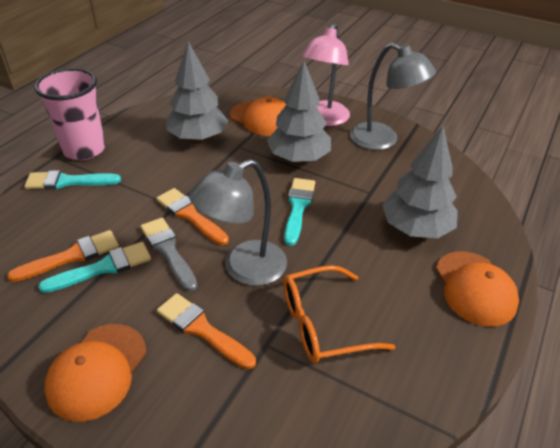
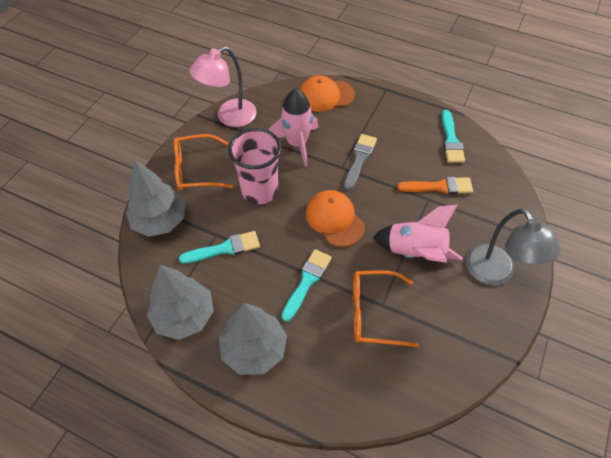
grey lamp: [189,159,287,286] [350,43,436,150] = 2 -> [466,208,561,285] = 1
orange brush: [7,230,119,282] [156,188,229,245] [157,293,256,370] = 3 -> [397,177,473,194] = 1
orange cap: [45,324,146,422] [230,97,286,136] [436,251,519,327] = 3 -> [300,75,355,112] [306,190,365,247] = 2
orange glasses: [283,265,395,363] = 1 -> [174,134,233,191] [353,270,419,347] = 2
pink rocket: none = 0 -> [269,89,318,167] [373,205,463,263] = 2

